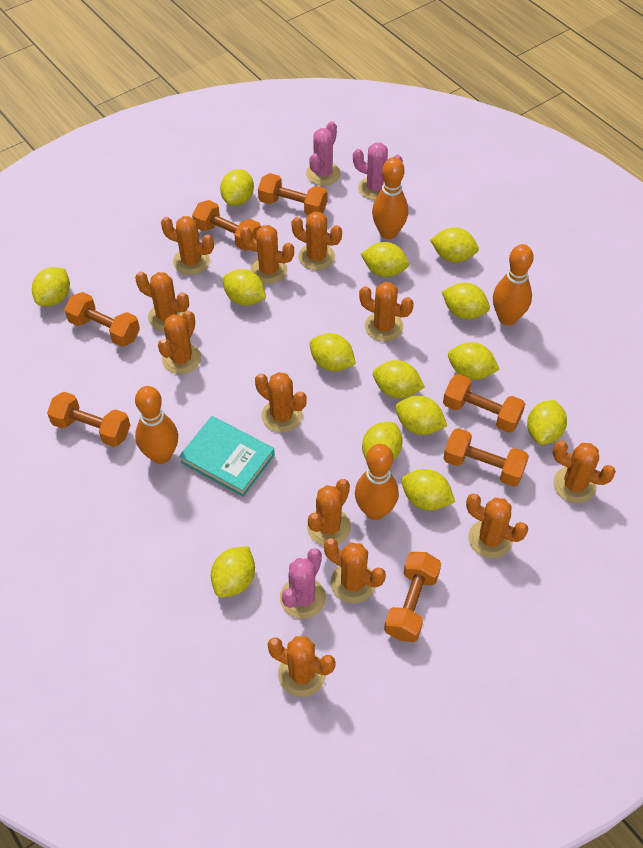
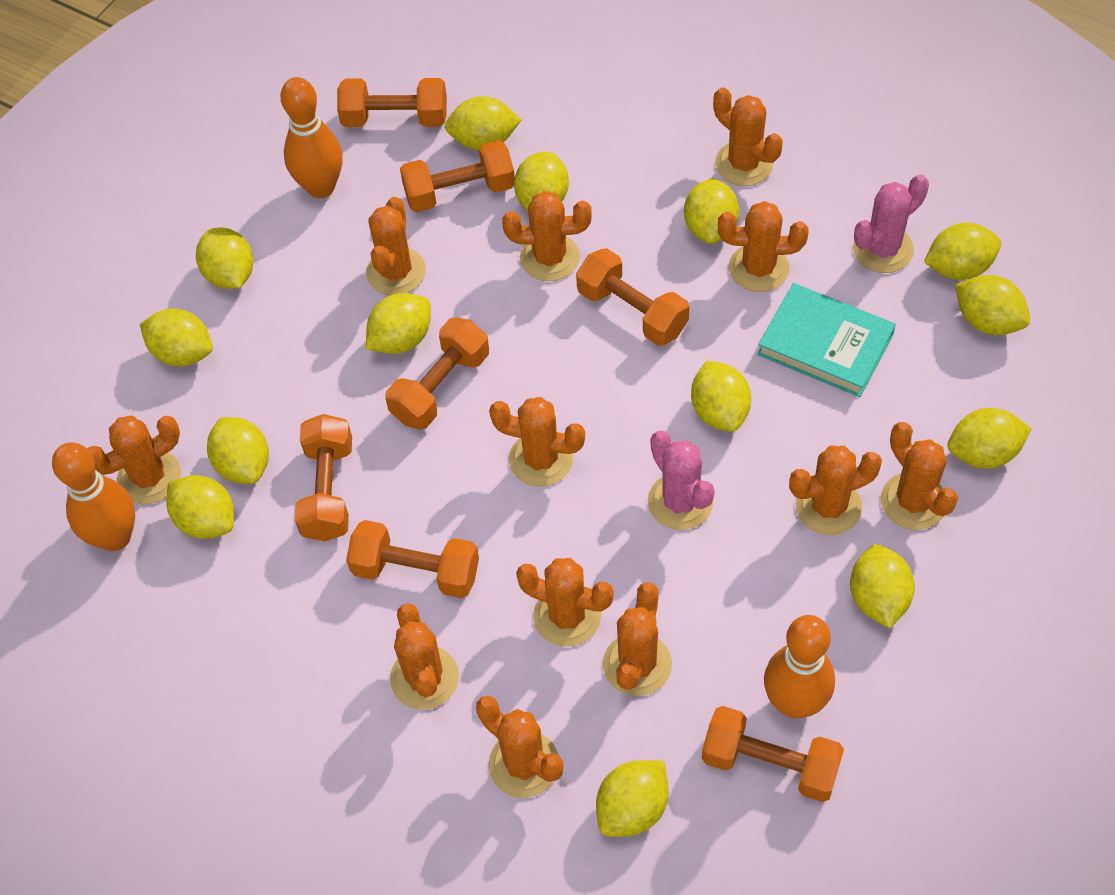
orange bowling pin: [135,386,178,464] [355,444,399,520] [372,157,408,239] [493,244,534,325] = 4 -> [52,442,135,551] [280,77,343,198] [764,615,835,718] = 3
pink cactus: [280,548,326,619] [306,121,341,186] [353,143,403,200] = 3 -> [648,431,715,530] [853,174,929,273] = 2

